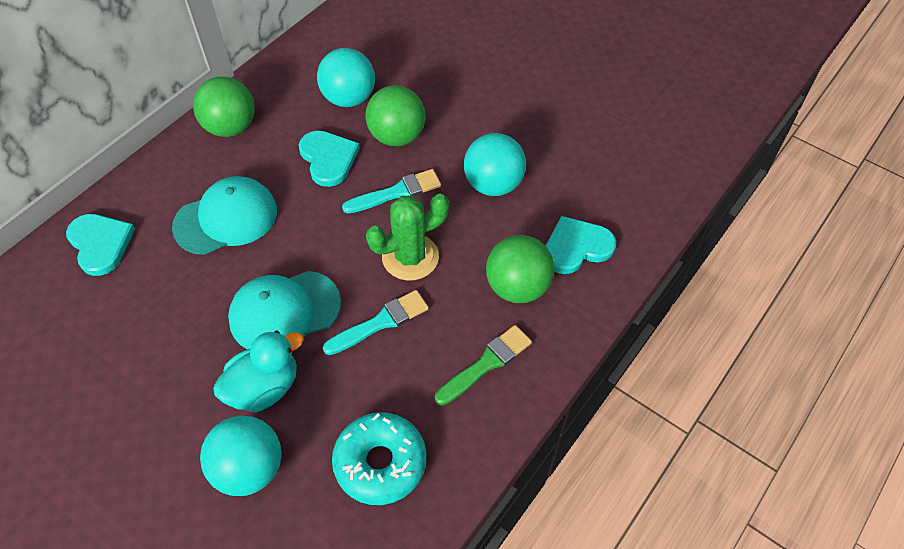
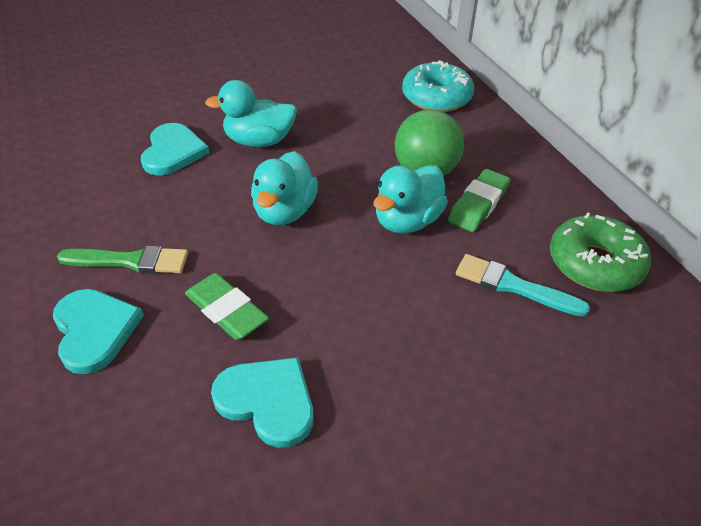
green ball: [193,76,255,137] [365,85,425,146] [486,235,554,303] = 3 -> [395,109,464,176] = 1
green cactus: [366,194,449,281] = 1 -> none = 0
green donut: none = 0 -> [550,213,651,292] = 1
green eraser: none = 0 -> [185,273,269,340] [448,169,511,232] = 2
turquoise ball: [200,416,281,496] [317,48,375,107] [464,133,526,196] = 3 -> none = 0
turquoise brush: [323,290,429,355] [342,169,441,214] = 2 -> [456,254,590,317] = 1
turquoise cap: [172,176,277,255] [228,271,341,349] = 2 -> none = 0
turquoise duck: [213,330,304,413] = 1 -> [205,80,297,147] [251,151,318,225] [373,165,448,234] = 3

